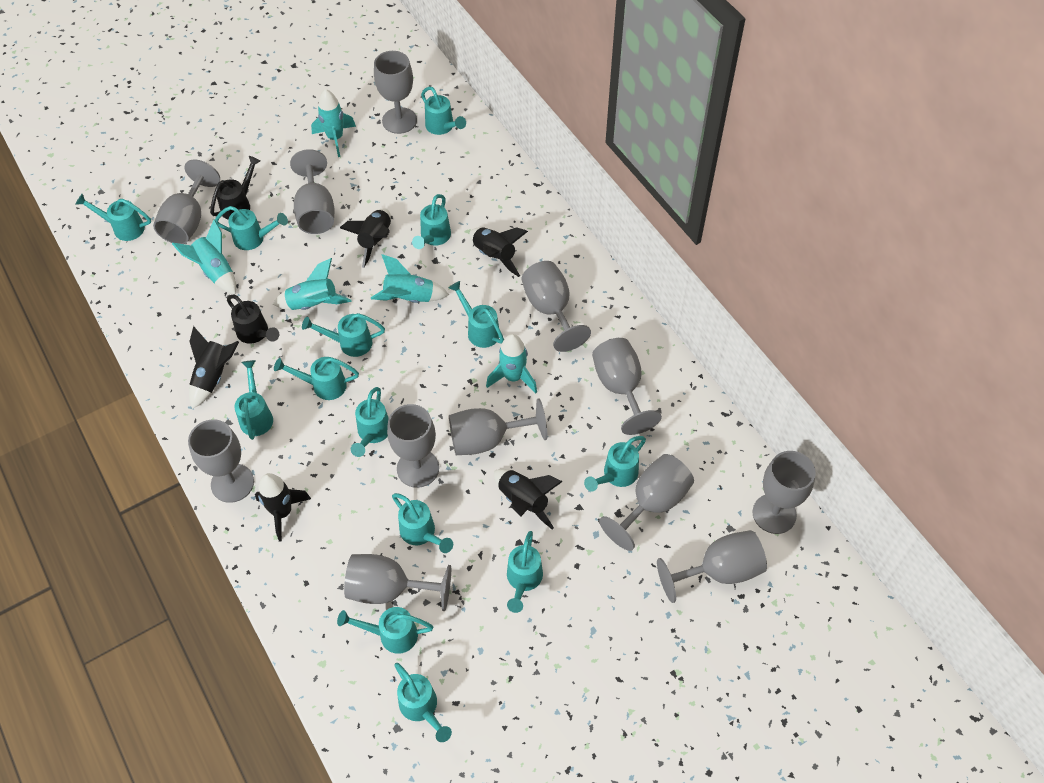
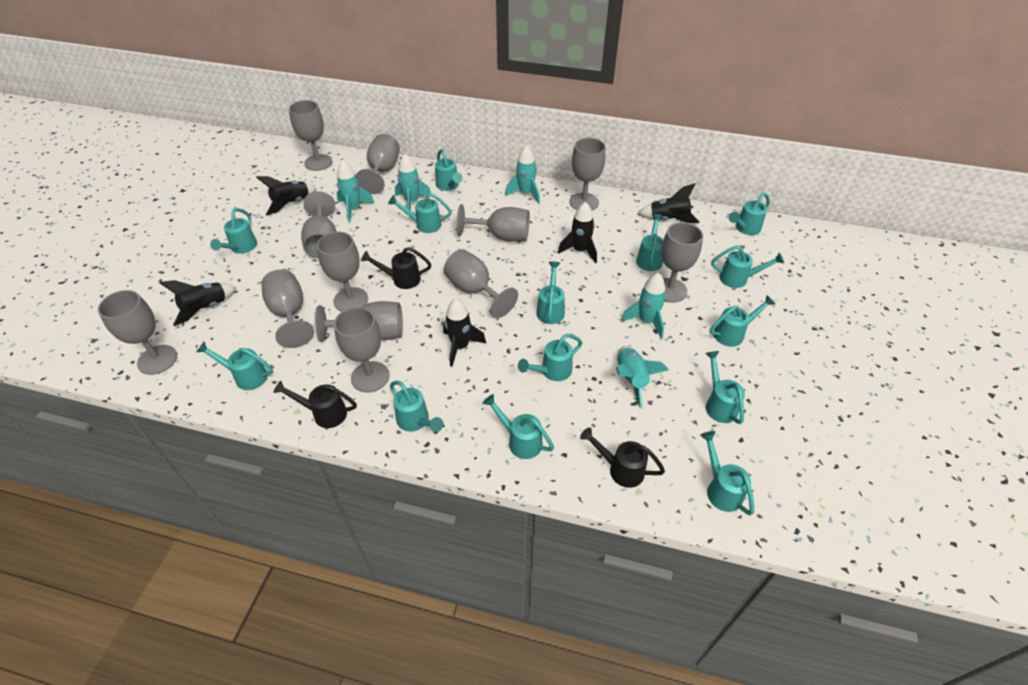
black watering can: [210,156,260,220] [227,295,279,344] = 2 -> [273,381,357,428] [361,247,431,289] [580,427,665,488] = 3

